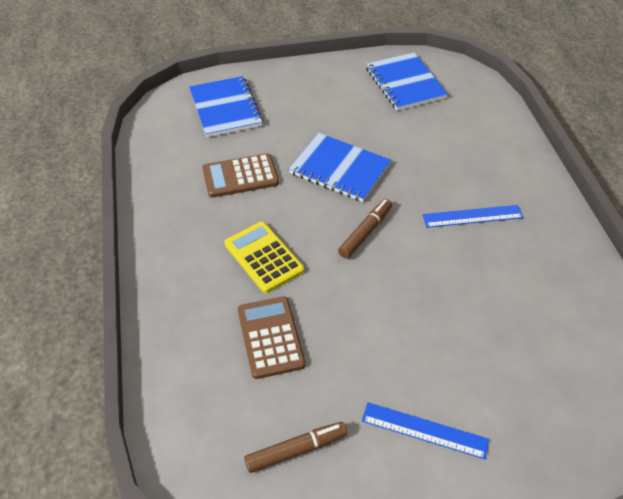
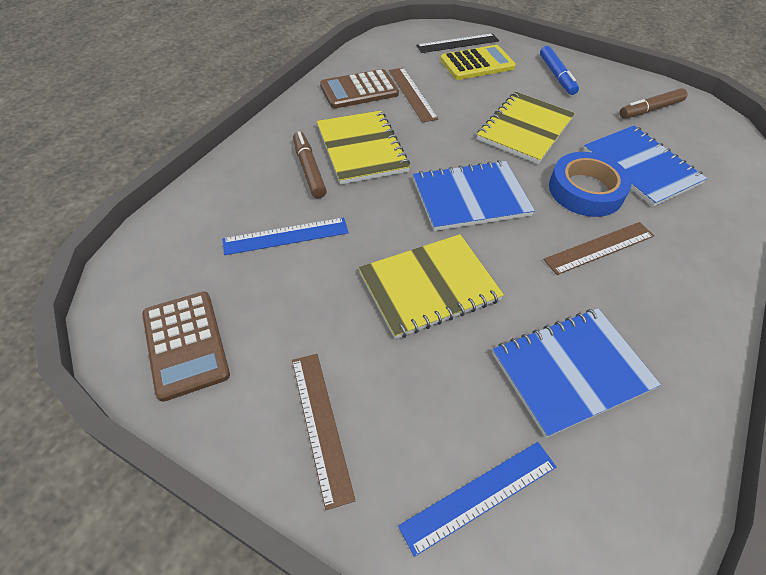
black ruler: none = 0 -> [416,33,499,53] = 1
blue marker: none = 0 -> [540,46,579,95] = 1
blue tape: none = 0 -> [549,152,632,217] = 1
brown ruler: none = 0 -> [292,354,356,510] [389,68,438,123] [543,222,654,275] = 3
yellow notebook: none = 0 -> [317,111,410,185] [358,234,504,339] [477,92,575,164] = 3

